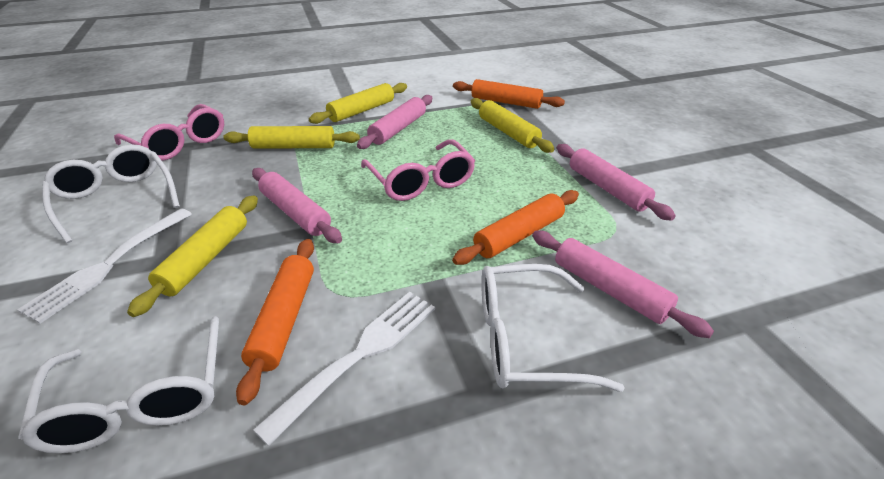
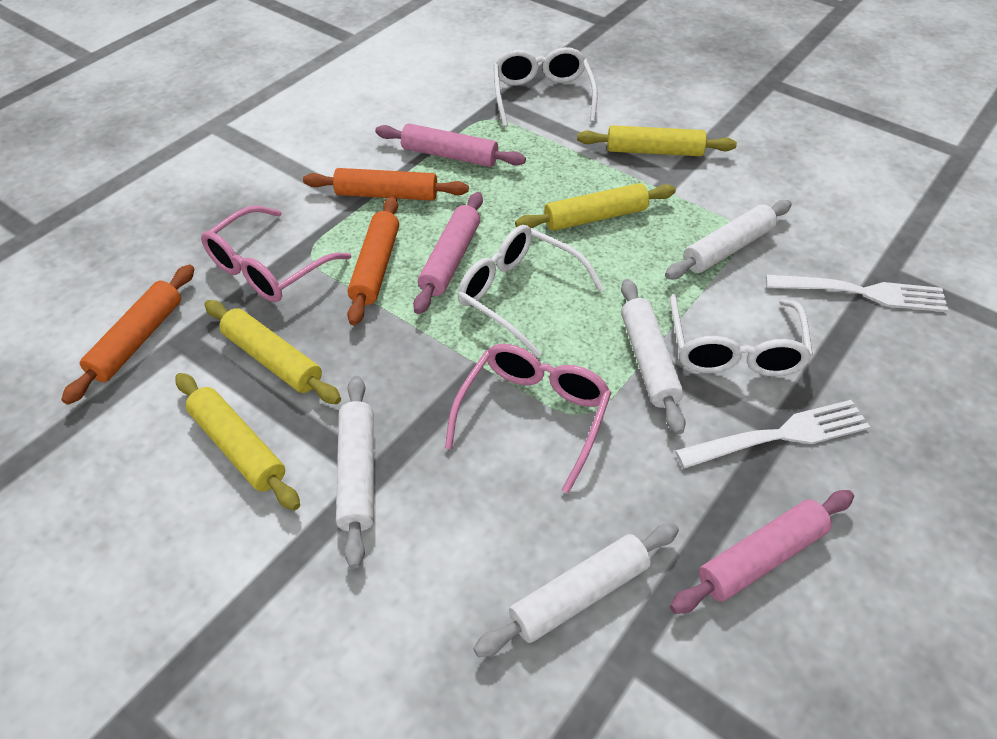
pink rolling pin: [252,168,342,243] [357,95,433,149] [532,230,714,338] [557,144,676,221] = 4 -> [375,123,526,167] [413,192,483,314] [670,490,854,614] = 3
white rolling pin: none = 0 -> [336,376,374,569] [473,523,679,657] [621,279,686,435] [665,200,792,279] = 4

